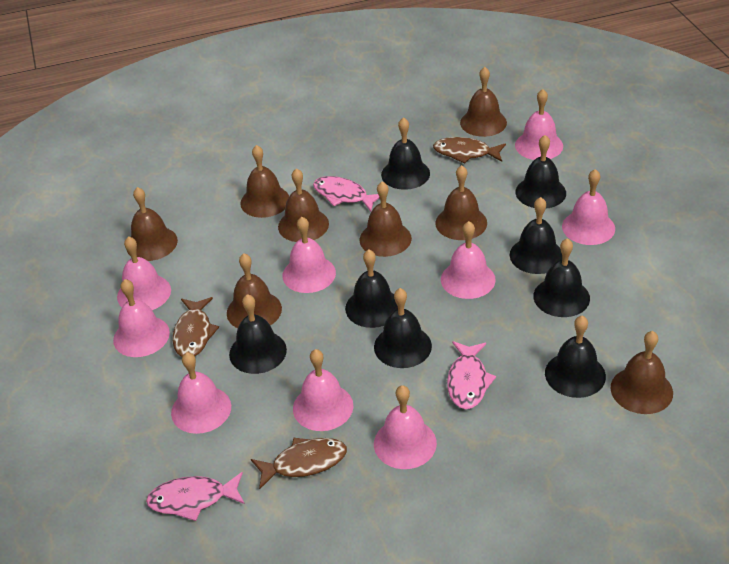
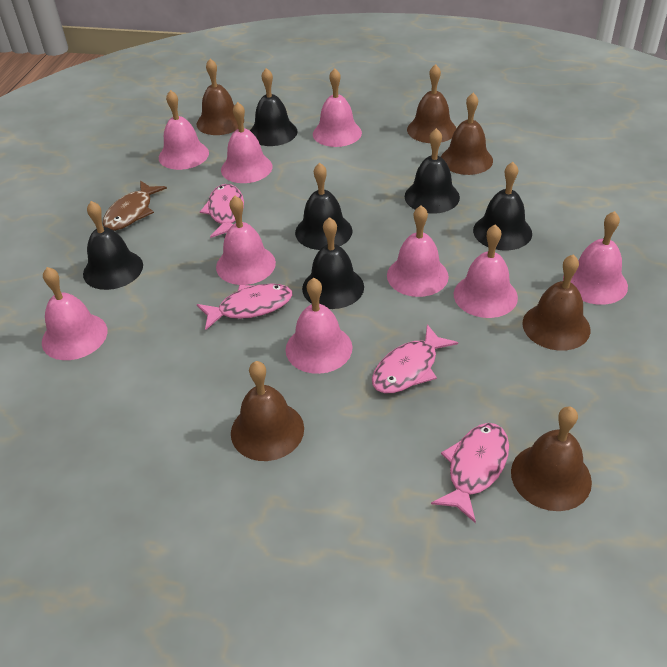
black bell: [229,294,287,374] [345,250,398,328] [374,288,432,368] [381,117,430,190] [510,197,562,274] [516,135,566,209] [533,238,590,317] [545,316,606,398] = 8 -> [83,201,143,290] [250,68,298,146] [295,163,352,250] [302,217,364,309] [405,128,460,214] [473,162,532,250] = 6
brown bell: [127,187,178,261] [227,253,282,328] [240,145,289,218] [278,168,329,242] [360,181,412,257] [435,165,487,240] [460,67,507,137] [611,331,673,414] = 8 -> [197,59,244,135] [231,361,304,461] [407,64,456,143] [441,93,493,175] [511,407,592,511] [522,255,590,351] = 6
brown fish: [173,297,219,357] [251,438,347,489] [433,137,506,164] = 3 -> [102,181,167,231] = 1
pink fish: [146,472,245,521] [313,176,380,212] [447,341,496,409] = 3 -> [197,284,292,330] [200,184,244,238] [372,324,458,393] [431,423,509,523] = 4

